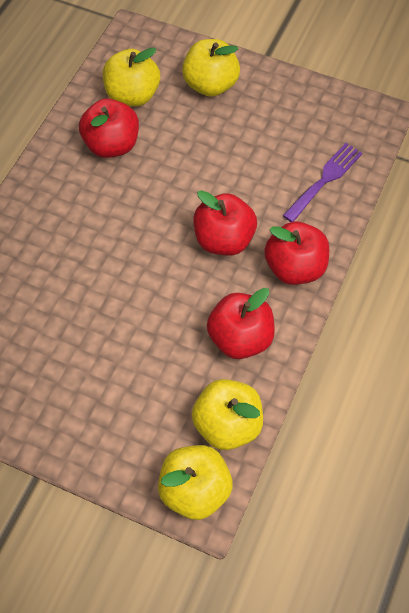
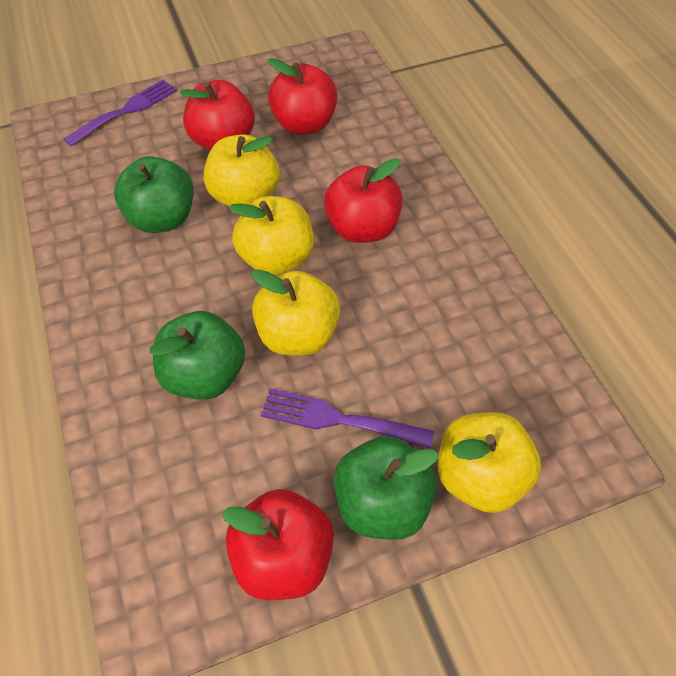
green apple: none = 0 -> [114,156,193,233] [150,311,245,400] [334,436,439,540] = 3
purple fork: [283,143,362,222] = 1 -> [64,80,177,146] [260,388,434,449] = 2

